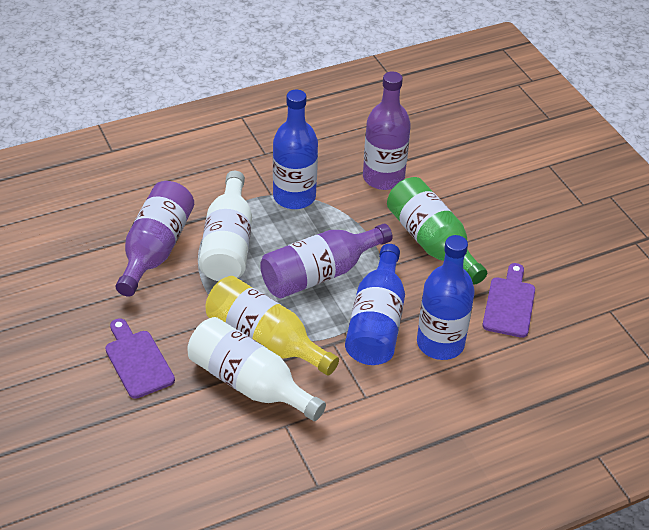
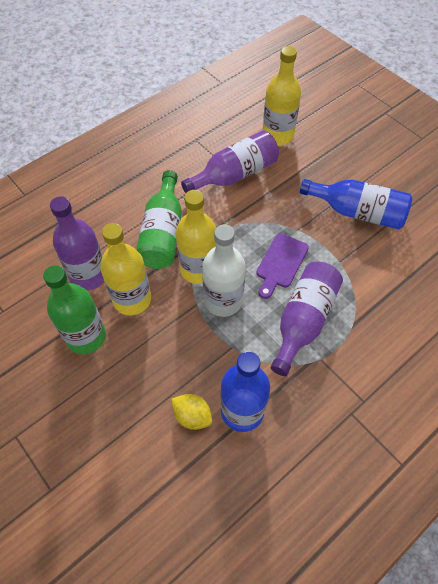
blue bottle: [273,90,318,209] [345,244,405,365] [417,235,475,360] = 3 -> [220,351,270,432] [300,179,412,229] = 2
green bottle: [387,177,487,284] = 1 -> [43,265,106,354] [136,170,182,269] = 2
purple cutting board: [105,318,175,399] [482,263,535,338] = 2 -> [256,234,309,299] = 1
white bottle: [187,317,326,421] [199,171,252,281] = 2 -> [202,224,246,317] = 1
yellow bottle: [205,276,339,375] = 1 -> [100,223,151,315] [176,190,216,284] [263,46,301,145] = 3
yellow lemon: none = 0 -> [171,394,212,430] = 1

